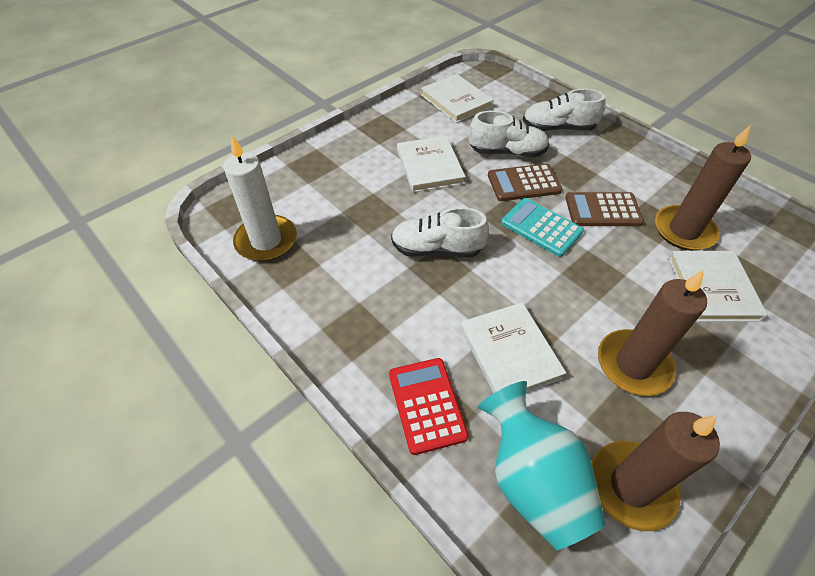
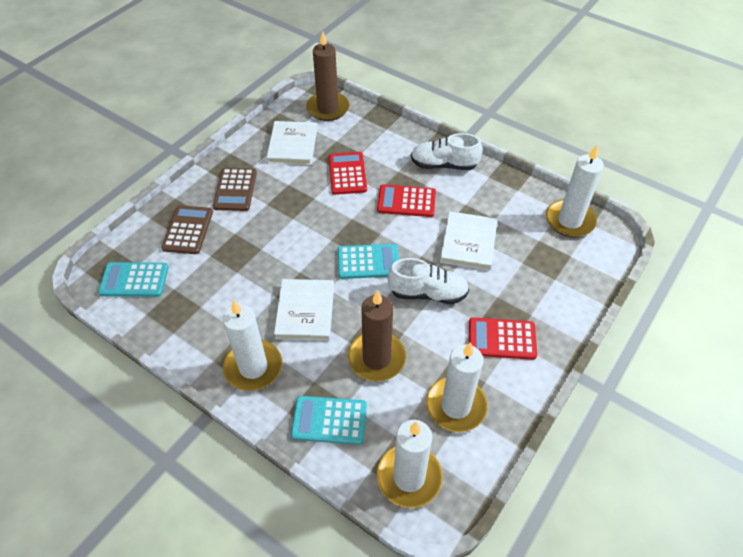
brown candle: [592,412,720,531] [598,270,707,396] [655,125,751,251] = 3 -> [306,31,349,121] [348,290,406,382] = 2
red calculator: [389,358,469,455] = 1 -> [329,152,367,195] [377,184,436,217] [469,317,537,360] = 3
turquoise calculator: [501,198,584,257] = 1 -> [98,262,169,297] [291,396,367,445] [338,244,399,279] = 3
turquoise vase: [478,381,606,550] = 1 -> none = 0
white book: [397,136,466,193] [421,74,493,123] [460,302,566,393] [668,251,768,322] = 4 -> [266,121,317,165] [274,279,334,341] [440,211,497,271] = 3
white candle: [223,136,297,261] = 1 -> [223,300,282,391] [377,420,443,508] [426,342,488,432] [546,145,604,237] = 4
white shoe: [391,207,489,257] [469,111,549,157] [523,89,605,131] = 3 -> [387,258,469,304] [411,133,483,170] = 2

